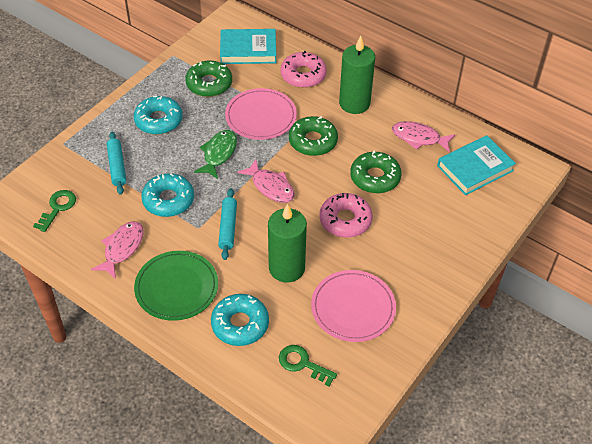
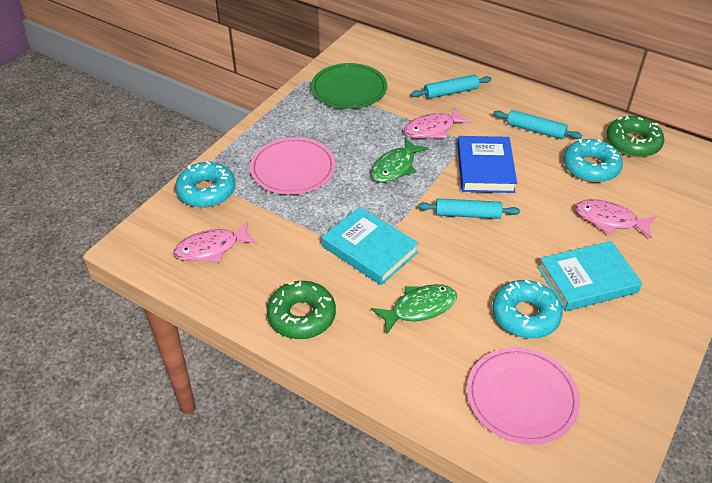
blue book: none = 0 -> [457,136,517,193] = 1
green candle: [268,204,307,283] [339,36,375,114] = 2 -> none = 0
green donut: [186,61,232,97] [289,116,338,156] [350,150,402,193] = 3 -> [267,281,336,339] [606,116,665,157] = 2
green fish: [194,130,237,179] = 1 -> [371,137,429,183] [371,284,457,334] = 2
green key: [33,190,76,232] [279,345,337,386] = 2 -> none = 0
pink donut: [281,51,327,88] [320,193,373,238] = 2 -> none = 0
turquoise rolling pin: [107,131,126,195] [218,188,237,260] = 2 -> [411,75,491,99] [418,198,520,219] [493,110,582,139] = 3

